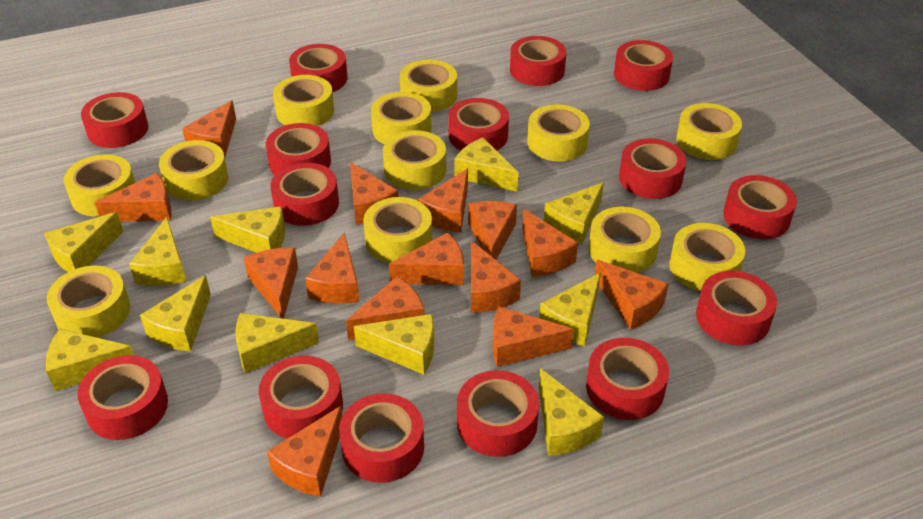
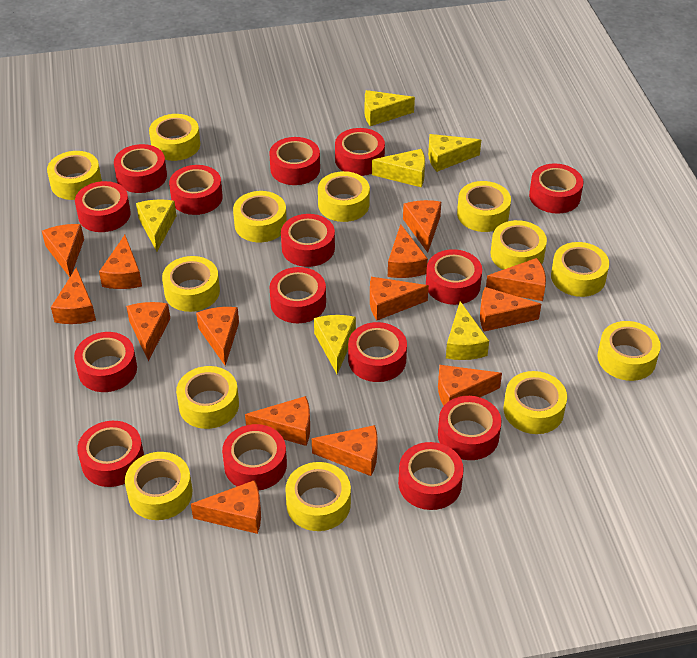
yellow cheese: [44,212,124,272] [46,329,134,391] [129,217,187,286] [140,275,211,351] [210,206,285,253] [236,313,319,374] [354,314,434,375] [454,137,519,192] [539,273,601,346] [539,368,604,456] [544,182,604,244] = 11 -> [136,200,176,251] [314,315,356,374] [364,90,415,126] [372,149,425,188] [428,134,481,172] [446,301,489,360] = 6
yellow tape: [47,266,130,338] [64,154,135,217] [159,140,228,201] [273,75,334,126] [363,197,432,263] [371,92,432,144] [383,130,446,190] [400,60,457,112] [527,104,590,161] [588,207,661,273] [669,223,745,291] [676,103,742,160] = 12 -> [47,151,102,200] [125,452,192,520] [149,114,200,161] [162,256,220,312] [176,366,239,429] [233,191,287,242] [285,462,351,531] [318,171,370,222] [457,181,511,232] [491,220,547,270] [504,371,567,434] [551,242,609,297] [598,321,661,381] = 13

